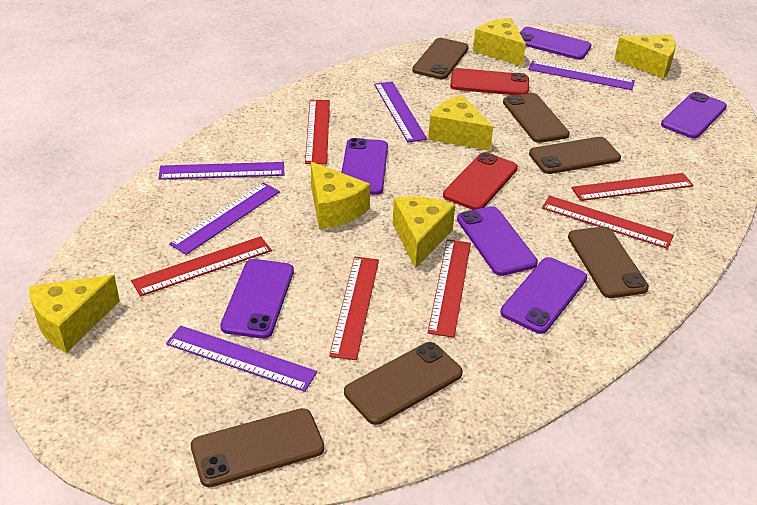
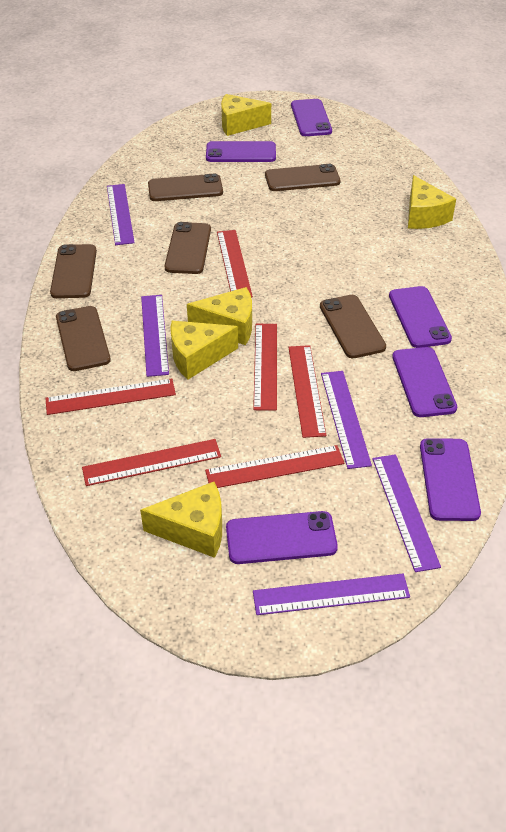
red phone: [443,152,518,210] [450,68,529,95] = 2 -> none = 0
yellow cheese: [29,275,120,353] [311,162,370,229] [393,197,455,269] [428,95,493,151] [473,18,526,66] [614,35,676,79] = 6 -> [140,482,222,558] [170,321,238,380] [187,287,252,345] [221,94,271,136] [408,175,456,229] = 5

